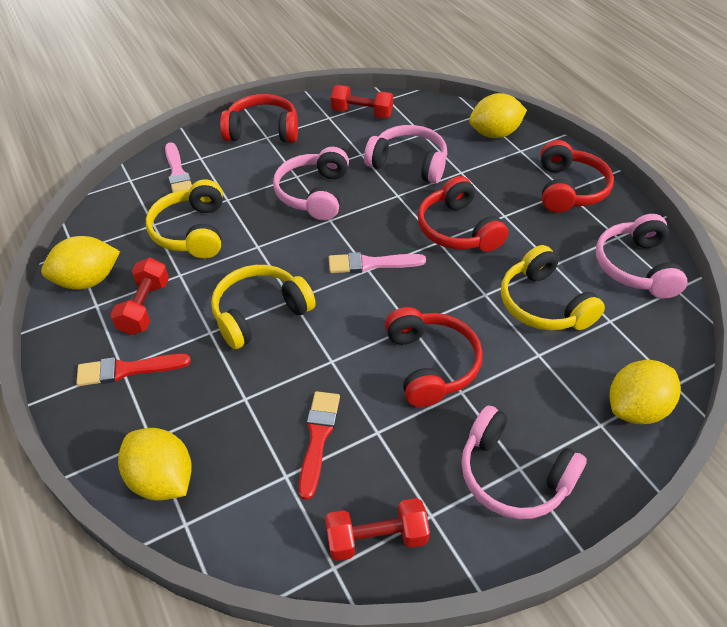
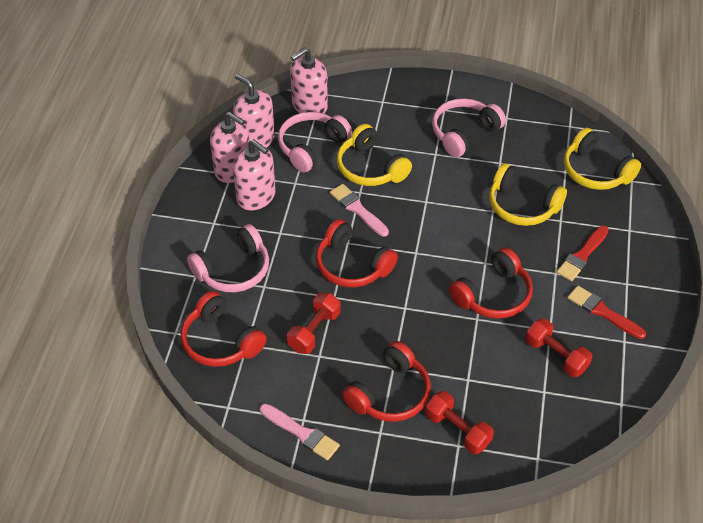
pink headphones: [273,147,349,221] [364,125,447,184] [461,405,587,519] [596,214,688,299] = 4 -> [187,224,269,292] [278,112,352,172] [432,98,506,157] = 3
pink soap dispenser: none = 0 -> [210,112,250,183] [233,74,275,148] [233,139,276,210] [290,47,328,114] = 4
yellow lemon: [41,236,120,290] [118,428,192,500] [469,93,527,138] [610,360,681,425] = 4 -> none = 0

